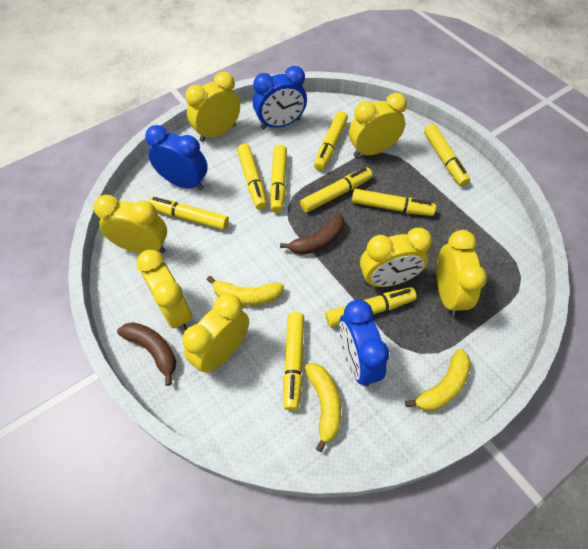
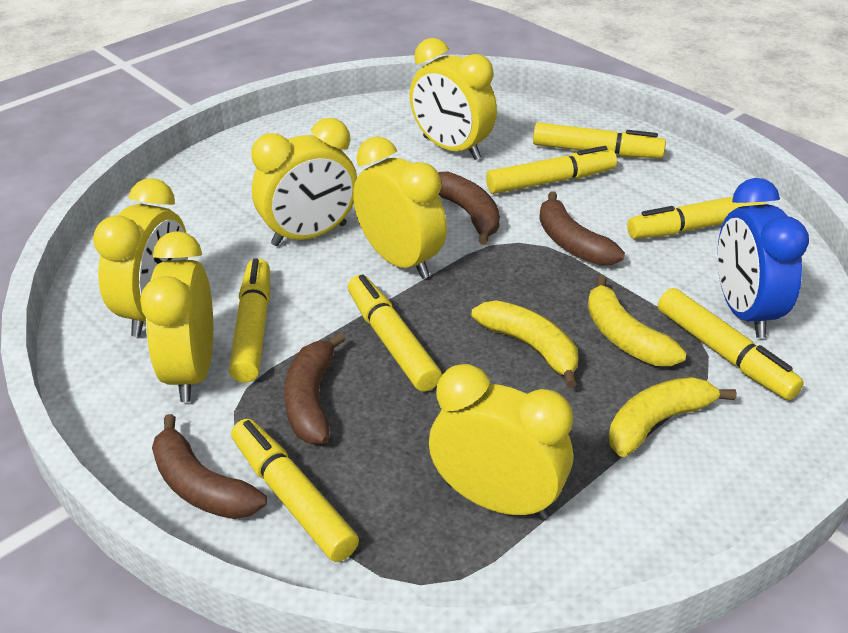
blue clock: [145,125,208,190] [253,66,307,129] [339,300,389,386] = 3 -> [717,178,809,338] = 1
brown banana: [117,322,176,386] [280,214,344,255] = 2 -> [152,414,267,519] [284,332,345,444] [438,171,500,245] [539,191,625,266] = 4
yellow clock: [94,195,167,254] [137,250,192,331] [183,294,249,373] [185,72,240,142] [349,93,407,157] [360,228,432,287] [437,230,487,316] = 7 -> [93,178,188,337] [140,231,213,402] [251,118,357,246] [353,137,447,279] [410,38,497,160] [429,364,573,519] = 6
yellow marker: [148,197,229,230] [237,144,267,210] [270,145,287,213] [283,312,304,411] [300,168,372,213] [314,111,348,171] [325,287,417,327] [352,189,436,216] [424,124,470,186] = 9 -> [229,258,270,383] [231,419,359,562] [348,275,442,392] [486,146,617,194] [533,122,666,158] [627,196,766,239] [658,288,804,400] = 7

